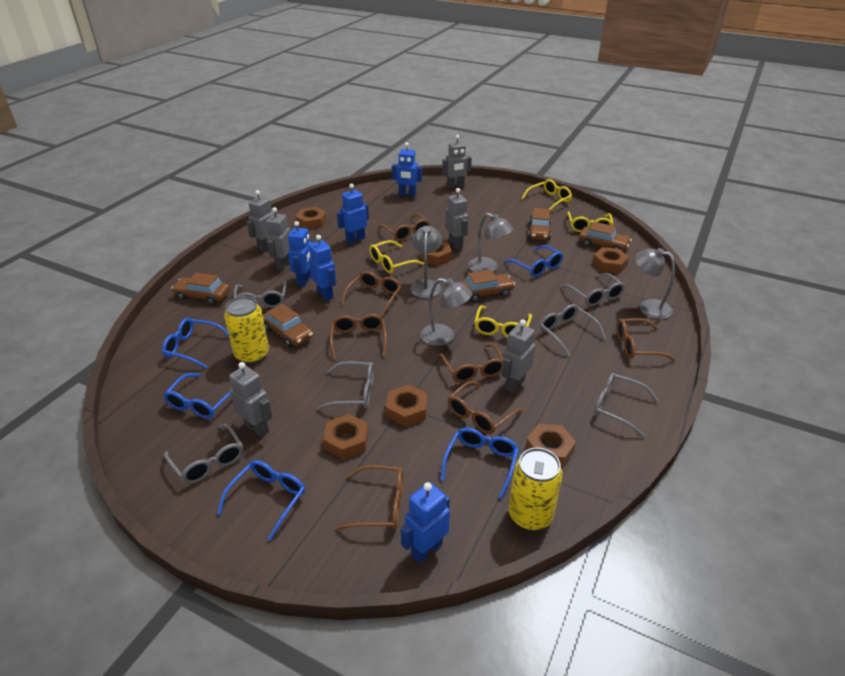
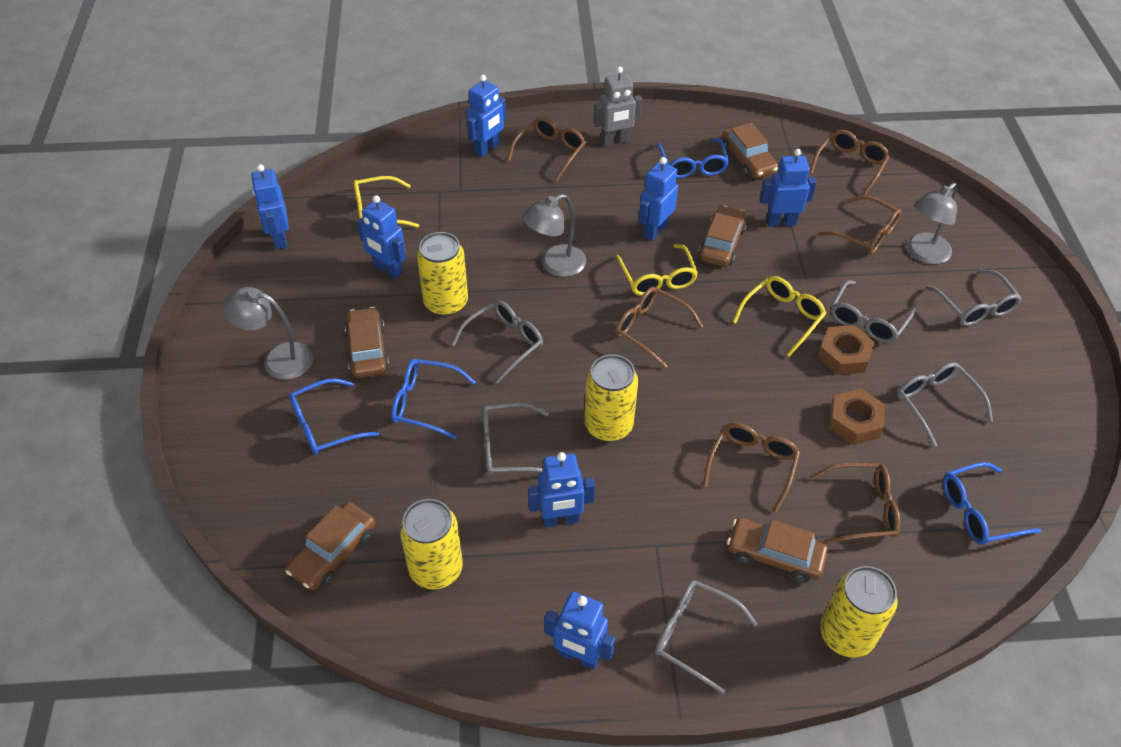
blue glasses: [162,318,229,368] [163,373,231,419] [217,460,305,541] [440,428,519,499] [505,245,563,277] = 5 -> [289,378,379,455] [391,359,476,439] [657,138,729,178] [943,462,1042,545] = 4
blue robot: [288,221,312,286] [309,235,336,301] [337,184,369,244] [392,142,422,197] [401,482,450,563] = 5 -> [251,164,289,249] [357,195,406,279] [466,75,506,157] [528,452,595,527] [544,592,615,670] [638,157,678,241] [760,149,817,227] = 7
brown glasses: [330,314,387,360] [336,465,403,530] [341,271,402,317] [378,214,430,241] [439,344,503,383] [448,381,523,434] [616,318,676,361] = 7 -> [507,117,586,181] [615,287,703,369] [703,423,800,513] [809,130,890,195] [811,463,900,544] [819,196,901,254] = 6
brown nut: [295,207,327,230] [323,414,369,460] [386,385,427,427] [420,241,452,266] [526,424,576,467] [592,247,629,273] = 6 -> [818,325,875,375] [829,388,885,445] = 2
grey lamp: [410,226,442,298] [420,278,472,346] [468,213,514,272] [635,248,675,319] = 4 -> [223,287,313,380] [522,194,586,277] [907,182,957,264] = 3
grey robot: [229,362,273,437] [247,190,274,252] [266,207,291,271] [442,135,472,189] [445,188,469,250] [502,319,535,393] = 6 -> [593,67,643,146] = 1
yellow can: [224,296,269,364] [509,448,563,531] = 2 -> [400,499,463,590] [417,232,468,316] [584,354,638,442] [820,566,898,658] = 4
yellow glasses: [369,240,424,273] [474,306,532,338] [521,179,572,210] [567,211,613,232] = 4 -> [354,176,419,228] [616,244,698,296] [733,276,826,357] = 3

